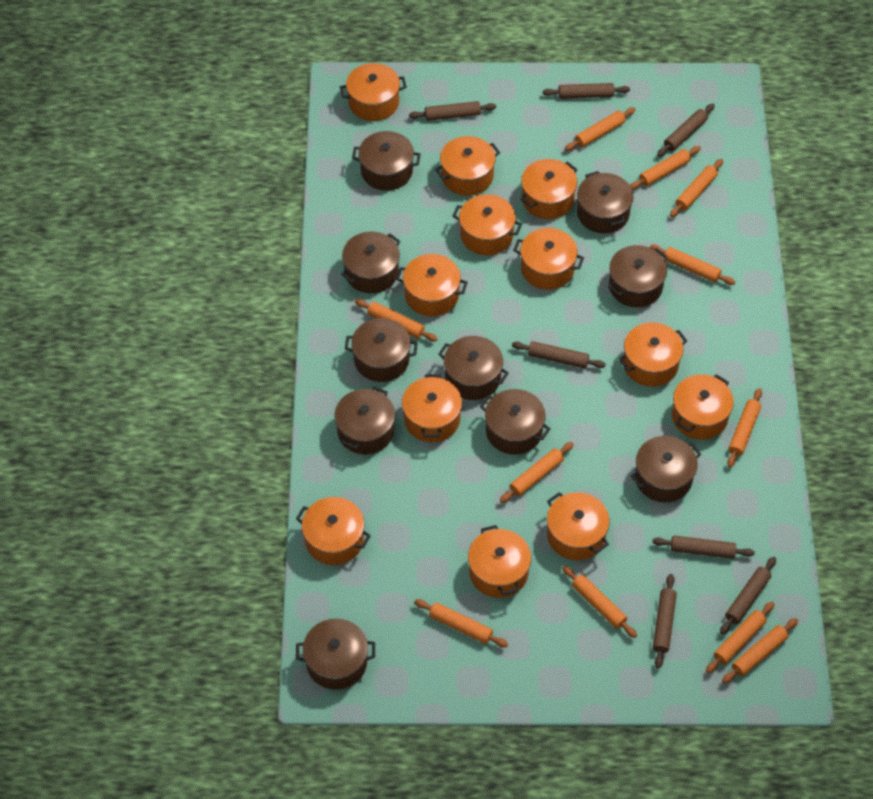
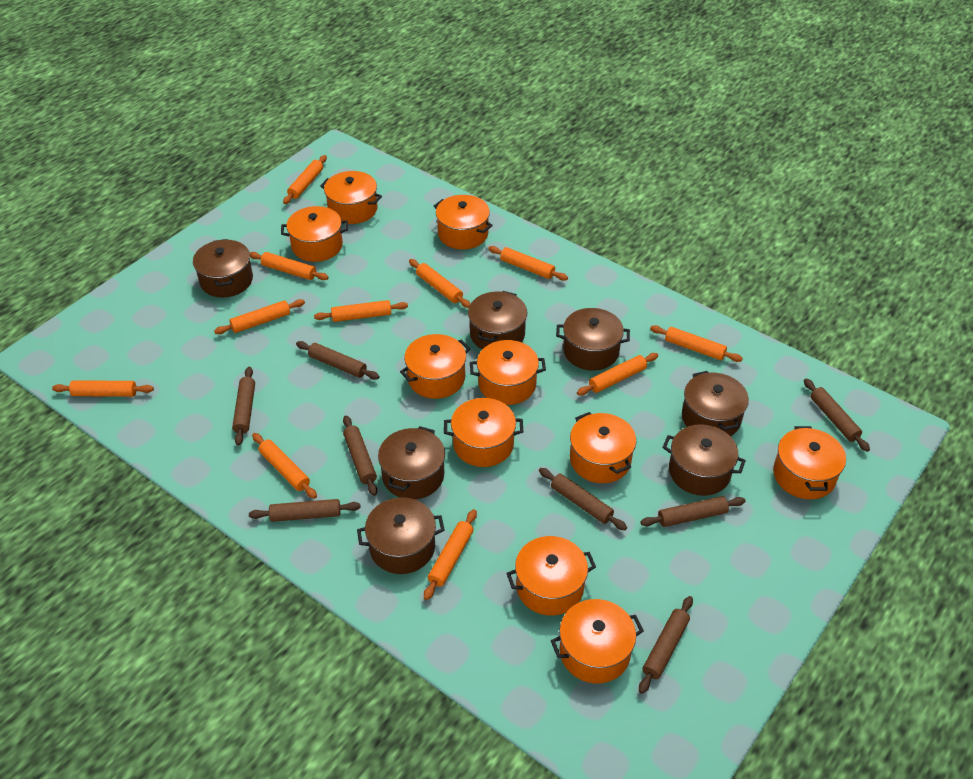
brown pot: [296,618,375,690] [335,386,395,455] [341,232,401,294] [345,318,418,382] [352,131,421,191] [438,336,509,400] [480,389,550,455] [577,171,634,234] [608,245,667,308] [631,436,701,502] = 10 -> [193,239,253,298] [357,497,445,574] [378,426,445,499] [468,291,527,349] [556,308,630,370] [662,424,746,496] [682,371,749,436] = 7
brown rolling pin: [409,101,496,121] [512,341,606,369] [543,83,630,99] [652,535,755,559] [653,574,677,668] [657,104,715,157] [720,557,776,635] = 7 -> [232,367,255,446] [249,499,361,522] [296,341,379,380] [343,415,377,496] [539,468,627,530] [639,596,693,694] [640,496,746,527] [804,378,870,452] = 8
orange pot: [296,497,371,565] [340,63,407,121] [396,254,468,316] [402,374,462,442] [435,136,500,196] [453,194,522,255] [468,525,531,598] [513,228,584,290] [520,159,578,219] [547,492,610,560] [619,323,687,387] [672,374,734,440] = 12 -> [281,206,348,262] [320,171,382,224] [400,334,470,399] [434,195,493,249] [444,398,523,467] [470,340,546,405] [506,536,596,616] [551,599,644,684] [570,412,636,483] [773,426,846,499] = 10

